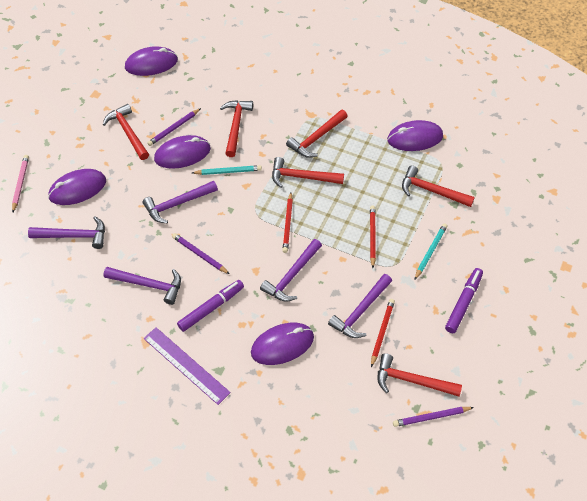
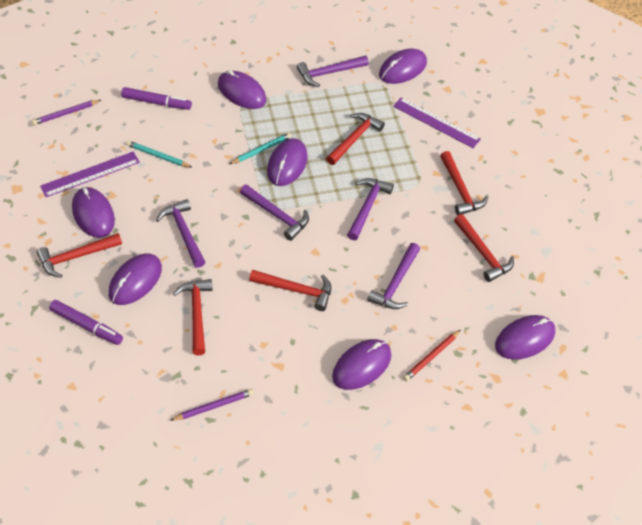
pink pencil: [12,155,29,212] = 1 -> none = 0
purple mouse: [48,169,106,205] [125,46,178,76] [154,135,211,169] [251,323,314,365] [387,120,443,151] = 5 -> [72,187,115,238] [108,254,162,305] [218,70,267,109] [267,138,308,186] [332,339,391,390] [379,49,427,84] [495,315,555,360] = 7
purple pencil: [147,108,201,146] [172,233,230,274] [393,407,474,427] = 3 -> [32,100,101,125] [170,389,254,421] = 2
purple ruler: [144,327,231,405] = 1 -> [40,152,140,197] [393,97,481,148] = 2
red pencil: [282,192,293,253] [370,206,376,268] [371,299,395,367] = 3 -> [403,330,461,381] = 1

